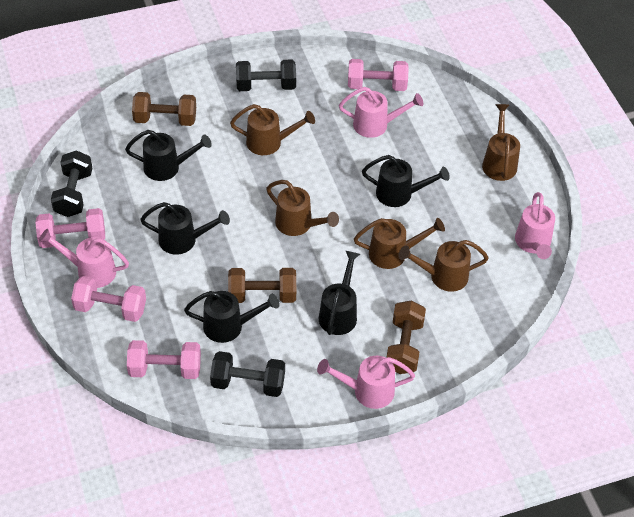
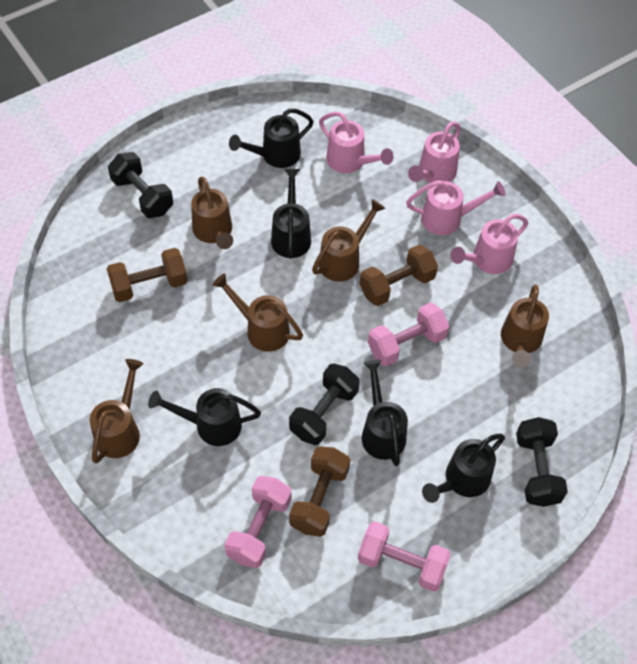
pink dumbbell: [35,208,105,248] [71,276,146,322] [127,340,201,379] [348,59,409,91] = 4 -> [224,476,292,568] [358,521,451,592] [368,303,449,366] = 3

